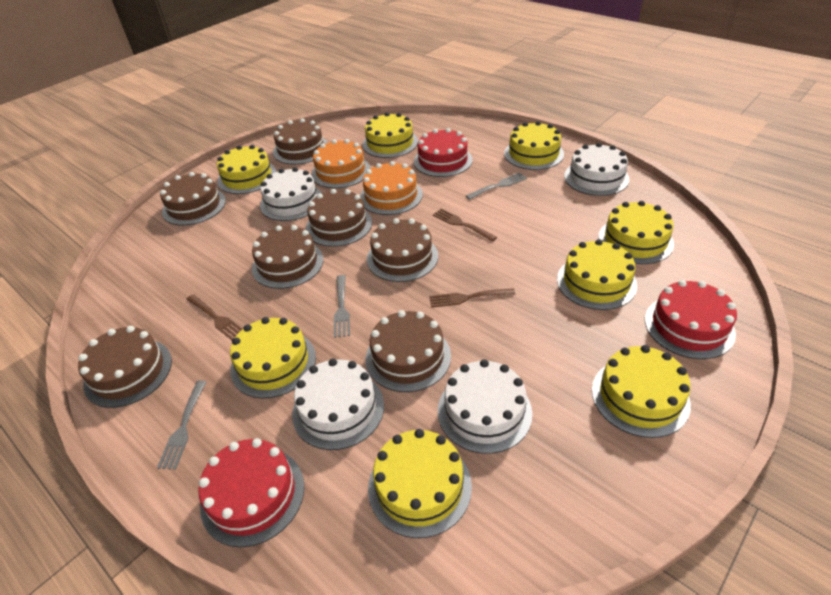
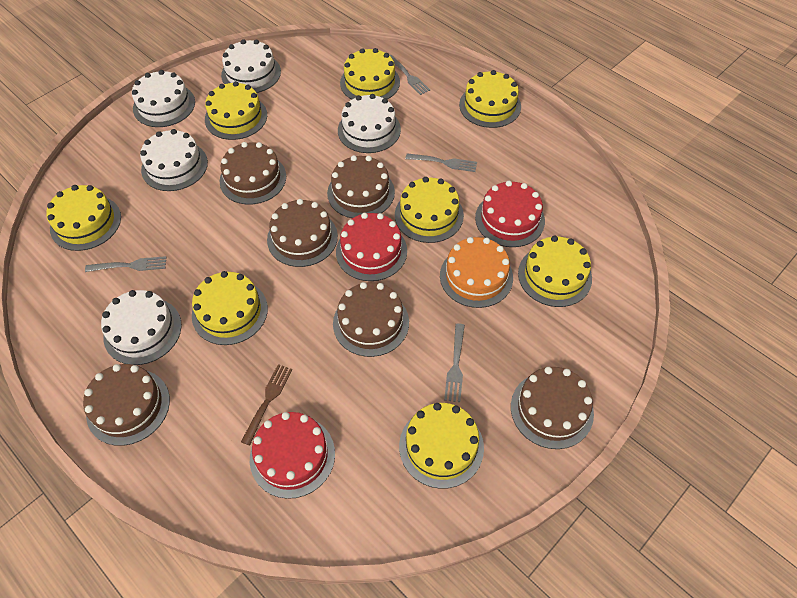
brown cake: [78,326,172,408] [160,172,226,225] [252,225,323,289] [273,119,328,164] [306,189,372,247] [366,310,451,392] [367,218,438,282] = 7 -> [83,364,170,446] [219,142,286,205] [267,199,338,267] [327,155,395,218] [333,282,409,357] [511,367,594,449] = 6
brown fork: [186,294,242,340] [429,288,515,308] [433,209,497,242] = 3 -> [241,364,292,445] = 1
grey fork: [157,380,206,469] [334,275,350,338] [466,172,527,200] = 3 -> [85,256,166,272] [389,55,430,95] [405,154,477,172] [444,323,465,402] = 4
orange cake: [311,139,370,188] [360,161,423,215] = 2 -> [440,237,513,308] = 1
white cake: [260,167,322,221] [292,358,384,450] [438,359,532,454] [564,143,630,196] = 4 -> [101,290,182,365] [132,70,195,127] [140,129,208,191] [221,39,281,93] [338,94,401,153] = 5

